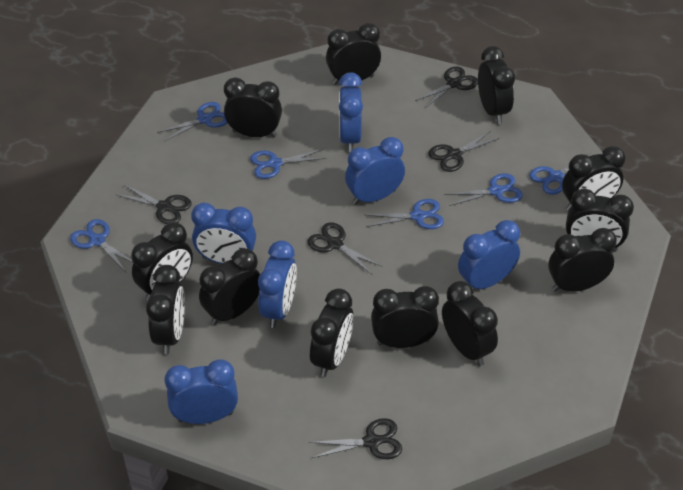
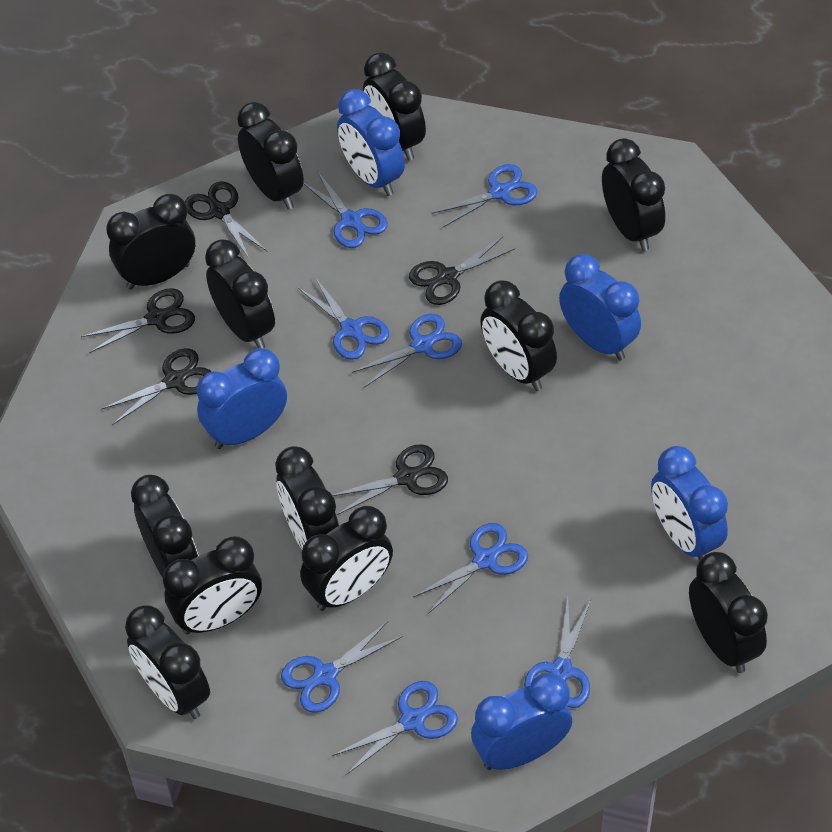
blue clock: [164,360,238,424] [191,203,256,264] [258,240,297,328] [339,72,363,152] [345,137,405,205] [458,220,520,289] = 6 -> [197,348,287,449] [337,89,405,196] [471,673,572,770] [559,254,641,360] [651,446,728,560] = 5
blue scissors: [70,219,133,272] [157,102,228,141] [250,149,327,179] [366,199,444,229] [444,173,523,206] [529,152,591,195] = 6 -> [281,621,403,713] [297,277,389,360] [303,171,388,248] [332,681,458,775] [352,314,462,388] [413,523,528,614] [432,164,538,228] [524,597,591,708] = 8

